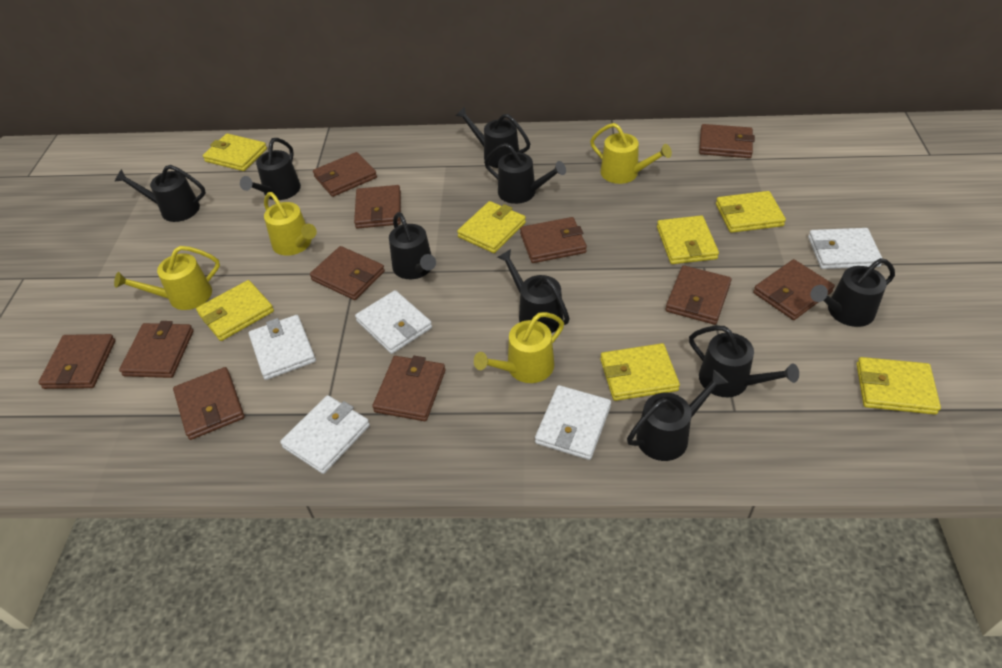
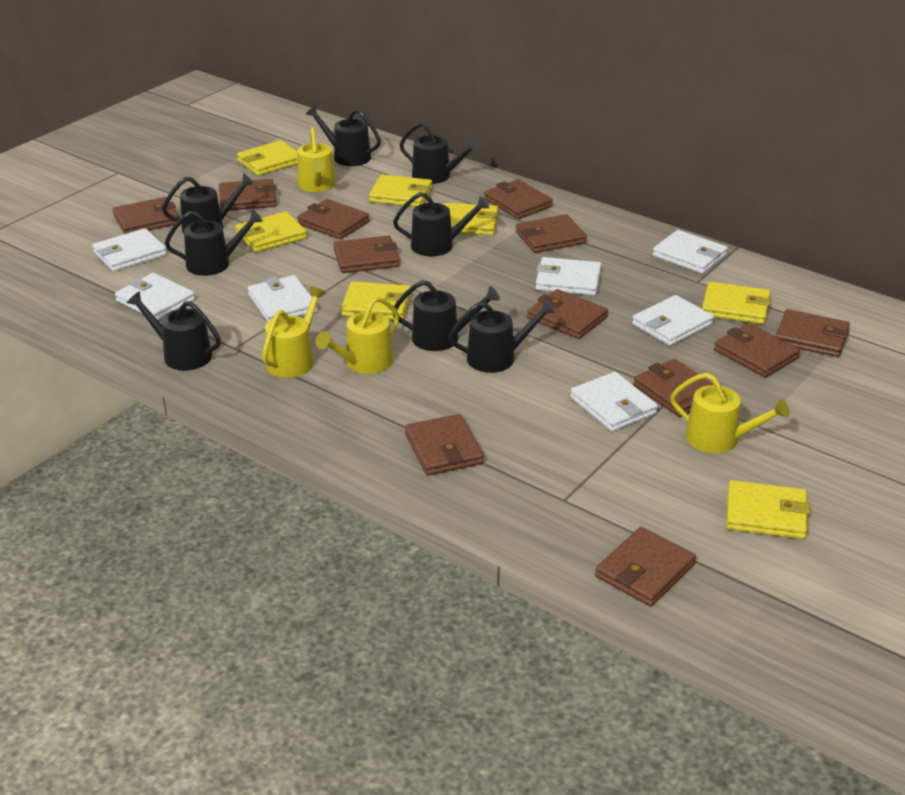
black watering can: [114,165,206,222] [240,138,301,200] [389,212,436,279] [456,106,530,168] [484,143,566,204] [497,249,570,333] [627,370,728,461] [689,325,799,397] [810,258,895,327] = 9 -> [127,291,221,371] [162,173,254,234] [165,210,263,276] [306,105,381,166] [393,192,490,256] [393,280,500,351] [400,122,480,184] [449,299,556,373] = 8
brown wallet: [38,334,115,389] [119,321,194,378] [173,367,244,440] [310,246,385,300] [313,152,377,197] [354,185,401,229] [372,356,445,421] [520,217,587,263] [666,265,732,325] [699,124,755,158] [753,259,835,320] = 11 -> [113,197,179,234] [219,179,276,211] [297,199,370,240] [333,235,400,273] [405,414,484,476] [484,179,553,219] [516,214,587,253] [527,289,608,339] [595,527,696,607] [633,359,714,417] [714,323,800,378] [775,309,850,357] = 12
white wallet: [248,315,316,380] [280,395,370,474] [355,290,432,354] [535,385,611,460] [808,228,883,269] = 5 -> [92,228,167,272] [115,273,195,321] [248,275,318,322] [535,257,601,295] [570,372,658,432] [632,295,714,346] [653,230,728,274] = 7

